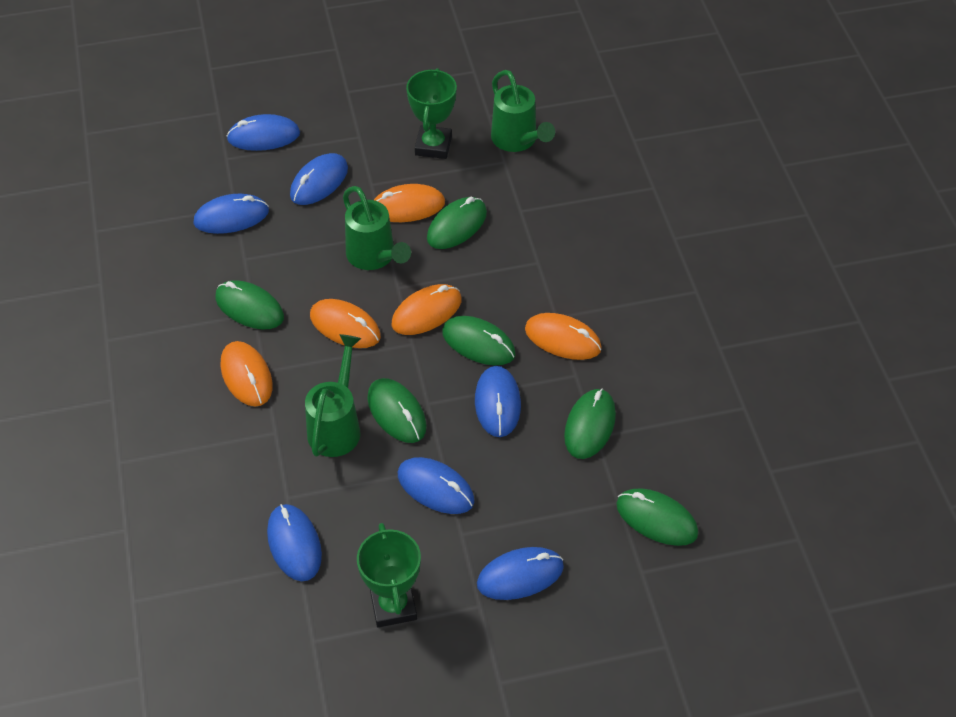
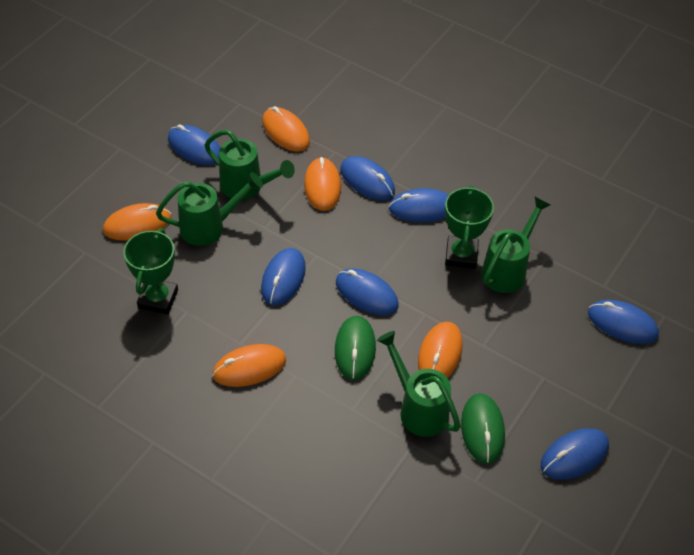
green mouse: [215,280,284,329] [367,378,427,443] [427,197,487,249] [442,316,516,365] [564,388,616,459] [616,488,698,546] = 6 -> [335,316,376,380] [461,393,505,464] = 2
green watering can: [305,334,361,457] [343,186,411,270] [491,70,555,152] = 3 -> [156,172,263,246] [205,130,295,200] [377,331,461,437] [481,197,550,293] = 4

